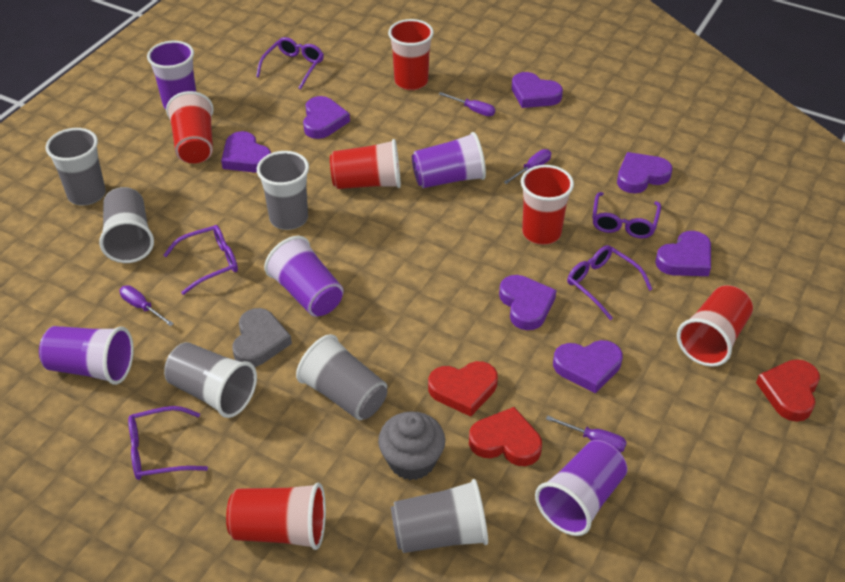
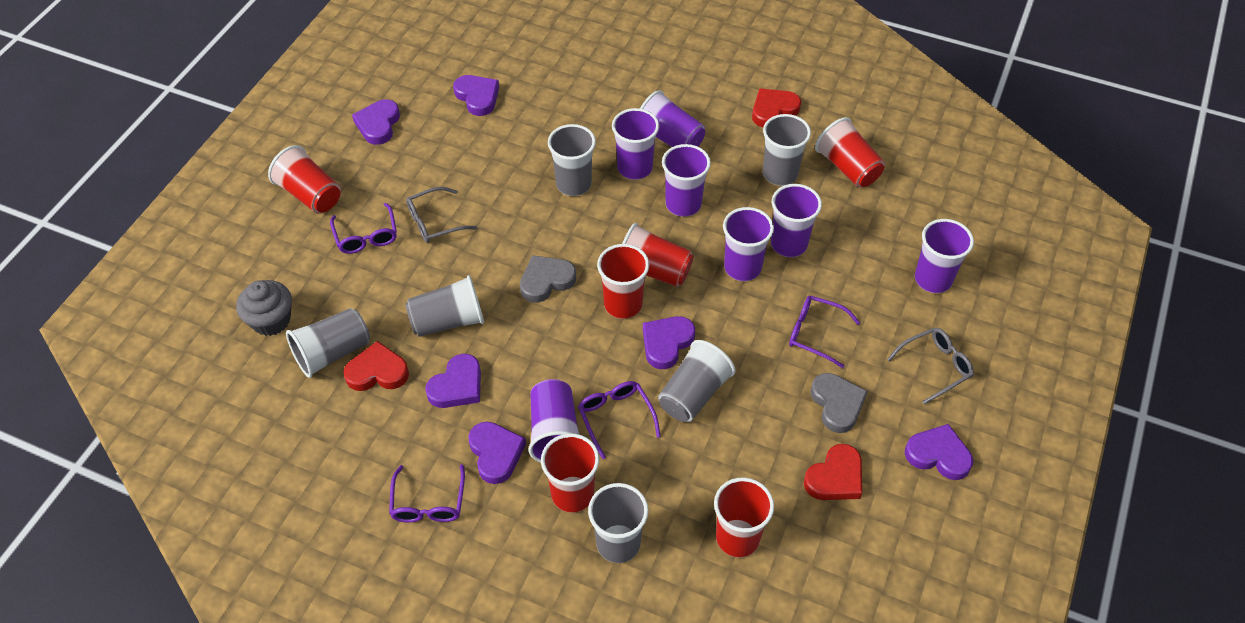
grey glasses: none = 0 -> [406,187,477,243] [887,328,974,405] = 2
grey heart: [233,308,292,367] = 1 -> [520,255,576,303] [810,373,868,433] = 2
purple cup: [39,326,134,385] [147,41,196,109] [264,236,343,317] [412,132,486,188] [535,440,627,536] = 5 -> [529,379,580,463] [612,108,659,180] [640,90,705,147] [662,144,711,217] [723,207,774,281] [771,184,822,257] [915,219,974,293] = 7
purple glasses: [128,406,208,480] [163,225,238,295] [256,37,324,90] [567,245,652,320] [592,192,661,239] = 5 -> [330,203,397,254] [389,464,465,523] [578,381,661,459] [789,295,860,368] = 4
purple heart: [221,131,271,173] [303,96,350,139] [499,275,556,330] [512,72,563,108] [553,340,623,393] [617,152,672,193] [655,231,711,276] = 7 -> [352,99,400,145] [425,354,481,408] [453,75,499,116] [468,422,526,484] [643,316,695,369] [905,424,973,480] = 6
purple screwdriver: [120,285,174,326] [439,92,495,116] [504,149,551,184] [546,415,627,452] = 4 -> none = 0

